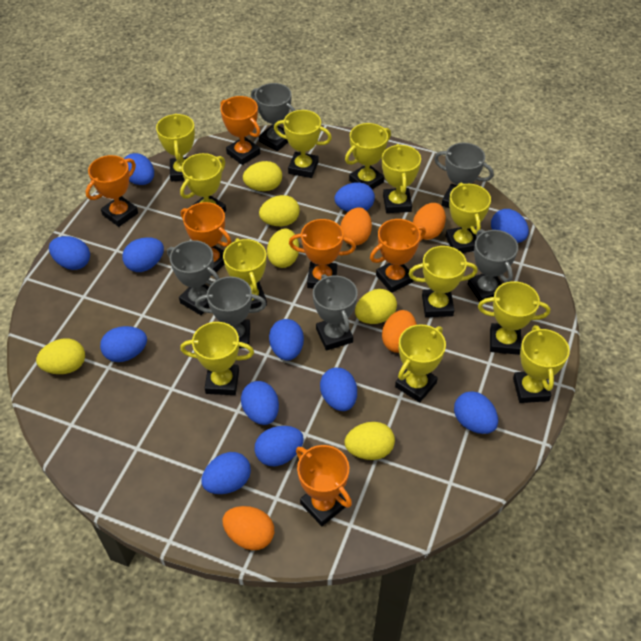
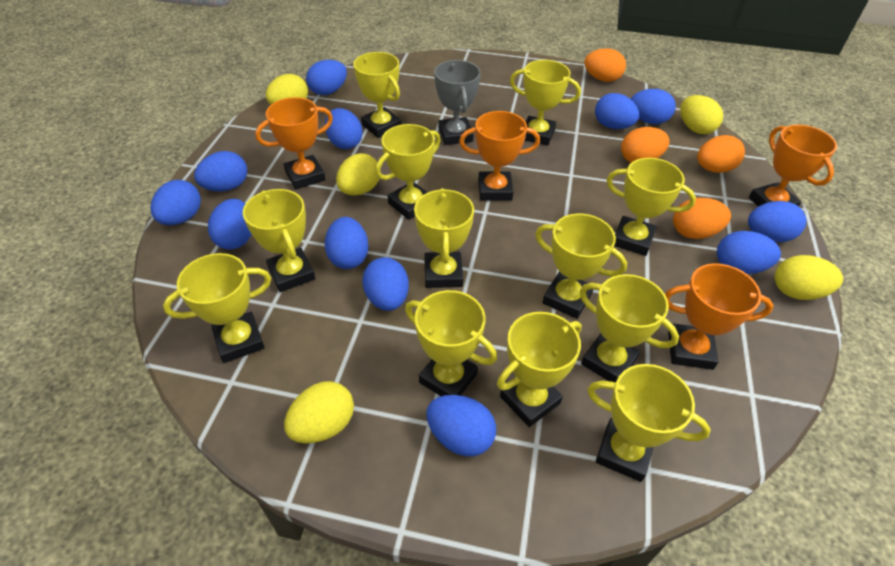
grey trophy: [167,240,220,315] [195,276,266,348] [251,83,295,151] [313,274,358,351] [434,143,494,208] [468,229,518,302] = 6 -> [434,60,481,145] = 1
orange trophy: [86,155,138,227] [181,202,231,276] [220,96,260,165] [289,219,356,288] [296,445,352,526] [370,219,426,293] = 6 -> [255,97,333,190] [459,111,540,201] [665,263,774,370] [749,125,837,207] = 4
yellow egg: [36,338,85,374] [243,161,282,191] [259,195,300,226] [267,229,299,268] [345,422,395,460] [355,289,397,324] = 6 -> [266,74,308,104] [284,381,354,443] [336,153,381,195] [680,95,723,134] [775,255,843,300] = 5

